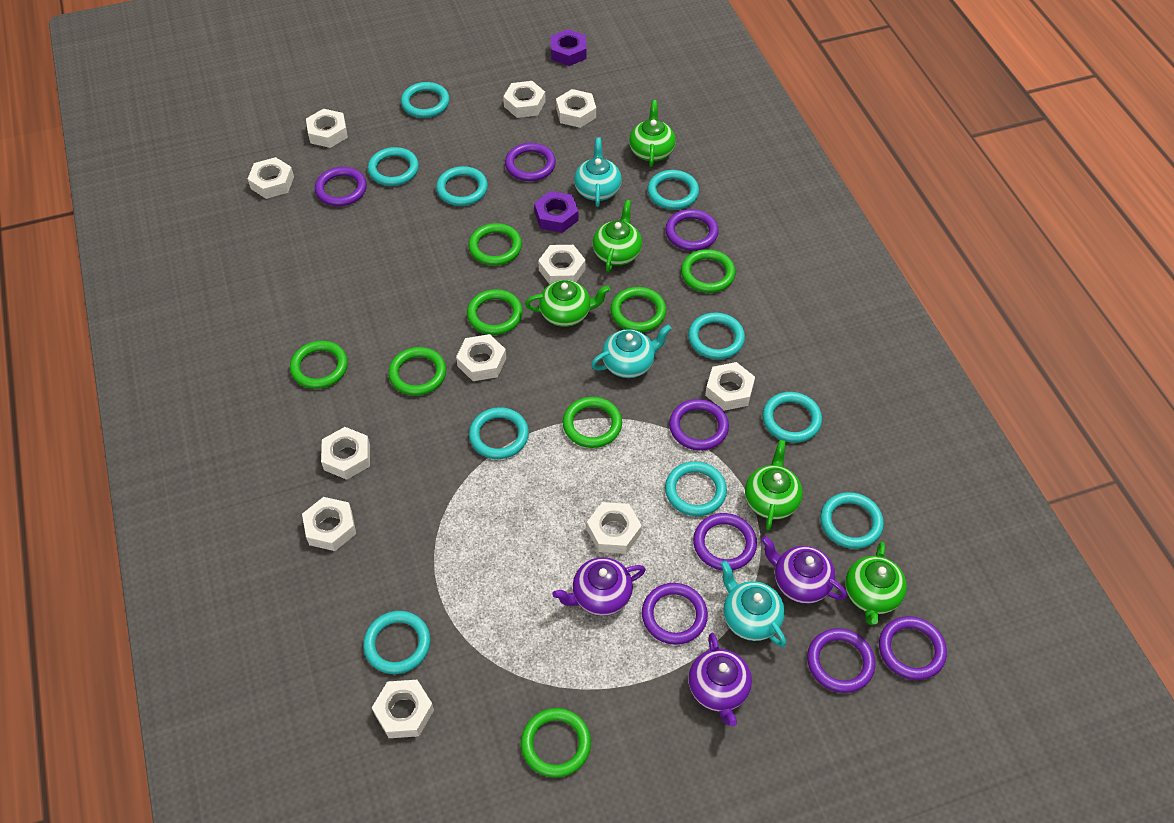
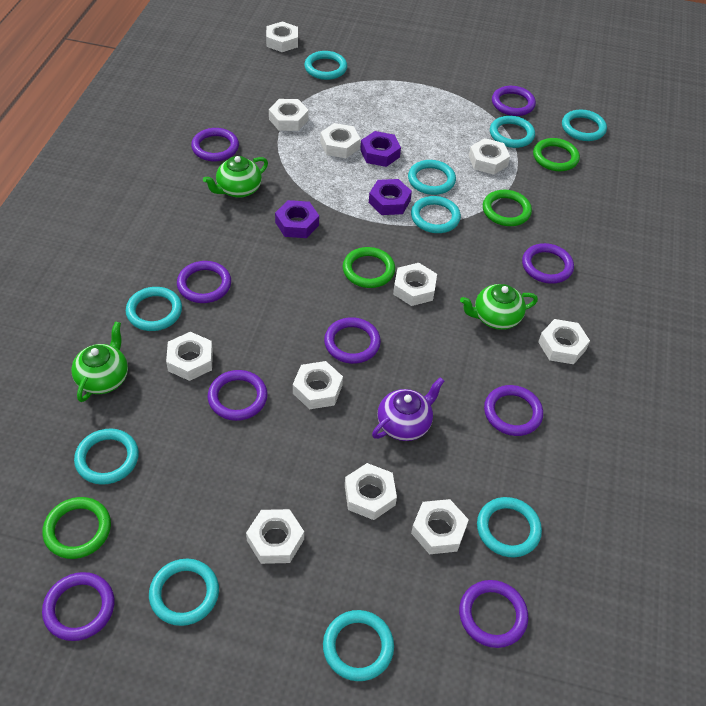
green ring: [290,341,348,389] [388,347,446,396] [467,289,523,335] [468,223,522,266] [521,708,591,778] [563,397,622,448] [611,287,666,332] [681,249,736,293] = 8 -> [42,497,111,559] [343,247,395,288] [483,190,532,226] [533,138,580,171] = 4
green teapot: [525,280,610,327] [593,200,642,272] [629,100,676,167] [745,440,803,530] [845,542,907,625] = 5 -> [71,321,128,402] [203,156,268,198] [460,284,538,330] = 3
purple nut: [534,191,578,233] [551,29,587,66] = 2 -> [275,200,319,238] [360,131,401,167] [369,179,412,215] = 3
purple ring: [315,167,367,206] [505,143,556,181] [642,583,708,645] [665,209,719,251] [669,399,729,451] [693,513,757,571] [807,628,875,693] [879,616,947,680] = 8 -> [42,572,115,641] [177,261,231,303] [191,128,239,162] [208,370,268,421] [324,317,381,364] [459,580,528,648] [484,385,543,436] [492,86,536,116] [522,243,574,284] = 9
purple teapot: [552,557,646,616] [688,632,752,726] [761,536,847,604] = 3 -> [372,377,444,441] = 1
turquoise teapot: [574,137,622,207] [591,324,672,378] [721,561,786,647] = 3 -> none = 0

